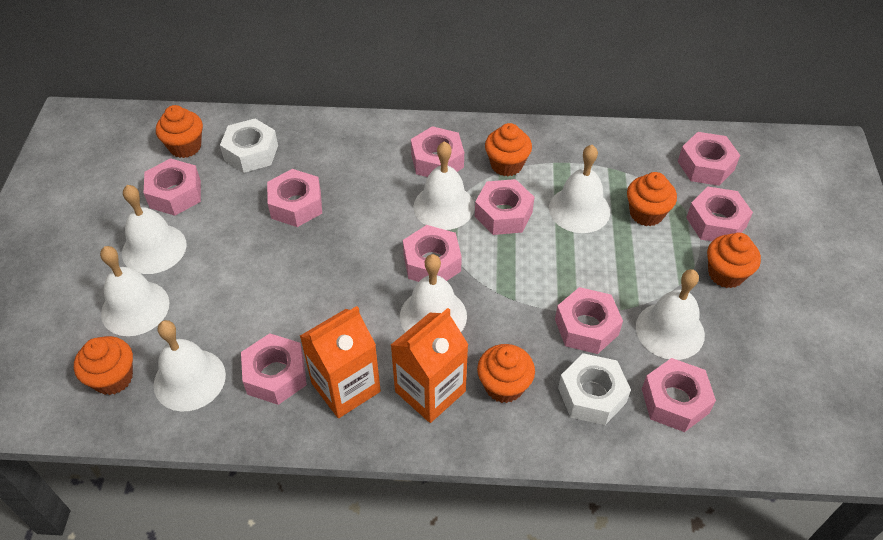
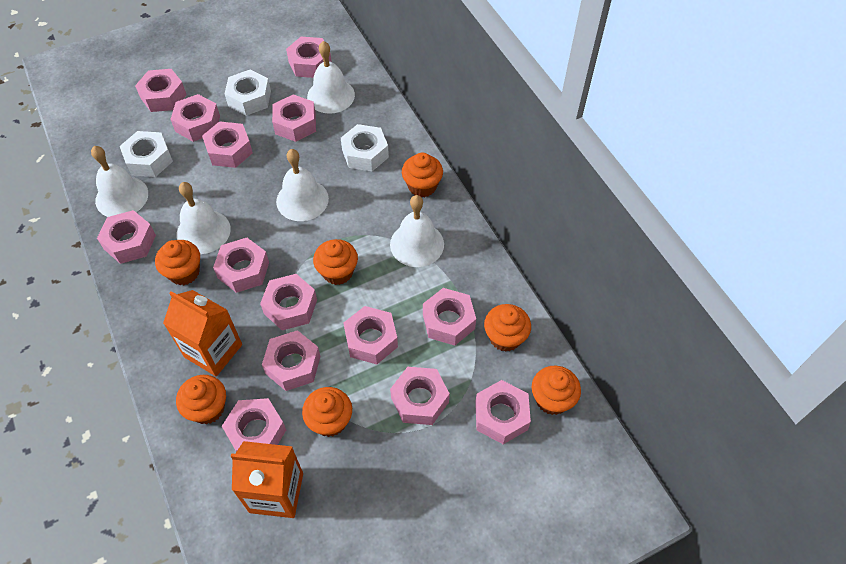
orange cupcake: [74,336,133,395] [156,105,203,158] [477,344,535,403] [485,123,532,176] [627,172,677,226] [707,233,761,288] = 6 -> [155,240,200,285] [176,375,226,424] [302,387,352,437] [313,239,358,285] [402,153,443,197] [484,304,531,352] [532,366,581,415] = 7
pink nut: [144,158,201,216] [241,333,307,405] [267,169,322,227] [403,225,462,282] [411,126,464,177] [475,179,534,235] [555,287,623,354] [642,358,716,432] [678,132,740,186] [686,186,753,241] = 10 -> [97,210,156,264] [135,69,187,112] [170,94,220,142] [202,121,253,168] [213,238,269,293] [222,398,286,452] [260,274,317,330] [262,330,321,391] [272,94,316,142] [286,37,332,78] [343,306,398,364] [390,367,450,425] [423,288,476,346] [475,380,531,444] = 14
white bell: [100,246,170,336] [122,185,187,274] [154,320,226,412] [400,254,467,332] [414,142,475,230] [549,145,610,233] [636,269,705,360] = 7 -> [91,146,148,217] [177,182,231,254] [276,149,329,221] [307,41,355,114] [390,195,444,267] = 5
white nut: [220,119,278,173] [558,353,631,425] = 2 -> [120,131,173,177] [225,70,271,116] [341,124,389,171] = 3

